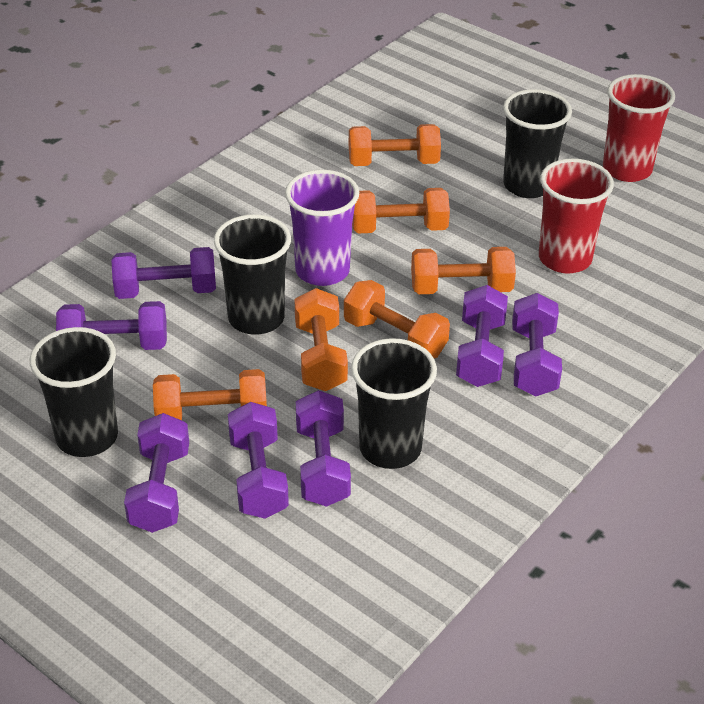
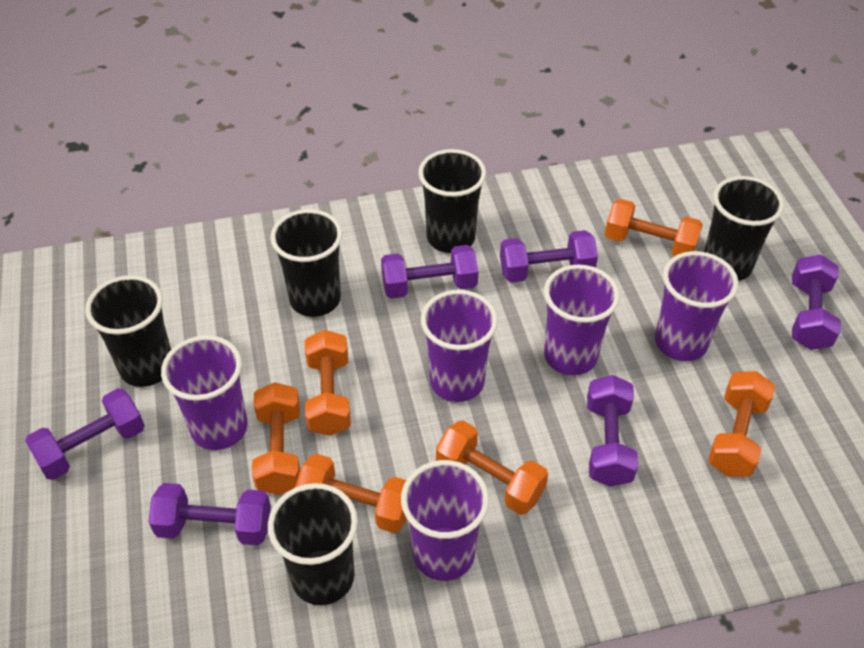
black cup: [30,327,118,457] [214,215,291,335] [351,338,437,469] [503,89,572,198] = 4 -> [85,275,171,387] [268,483,358,605] [270,209,342,317] [418,149,486,253] [704,176,784,281] = 5
purple cup: [285,170,359,286] = 1 -> [161,335,248,450] [401,460,489,581] [421,290,498,402] [544,264,620,375] [655,251,739,361] = 5
purple dumbbell: [56,301,167,350] [111,247,216,299] [124,413,189,533] [228,402,289,519] [296,390,351,507] [456,285,508,387] [512,293,562,396] = 7 -> [25,388,145,480] [148,483,271,545] [381,245,478,299] [500,230,598,282] [587,375,638,487] [792,254,841,350] = 6
red cup: [539,159,614,274] [603,74,675,182] = 2 -> none = 0

